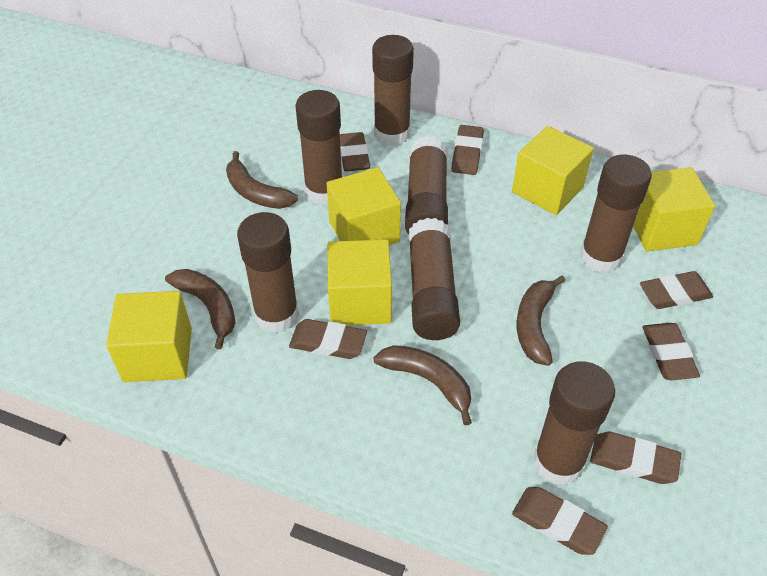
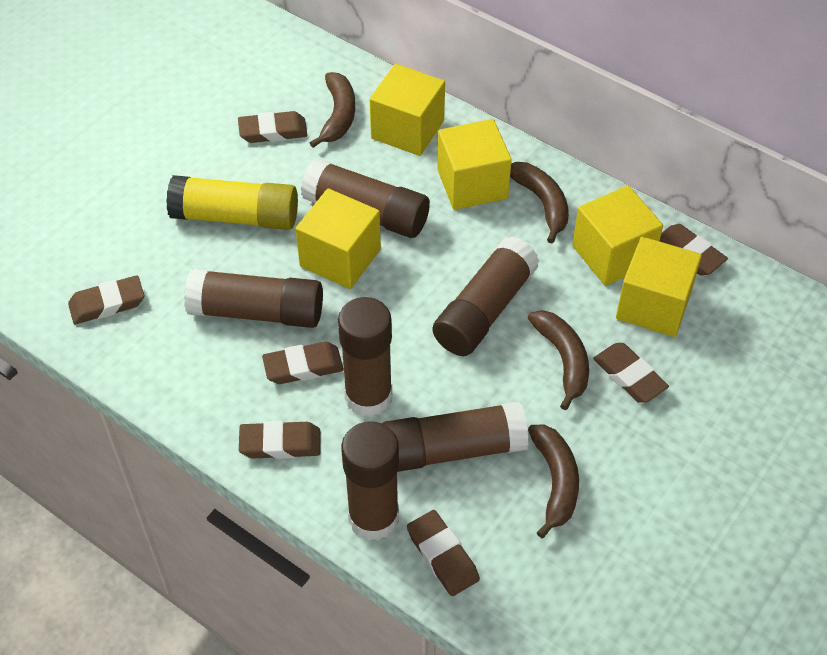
brown glue stick: [237,212,299,333] [295,90,342,205] [372,35,414,146] [405,136,448,234] [408,218,460,340] [533,361,615,486] [580,155,652,273] = 7 -> [184,269,323,328] [301,158,430,238] [338,297,392,417] [341,421,399,541] [382,401,529,472] [433,236,540,356] = 6
yellow glue stick: none = 0 -> [166,175,298,230] = 1

